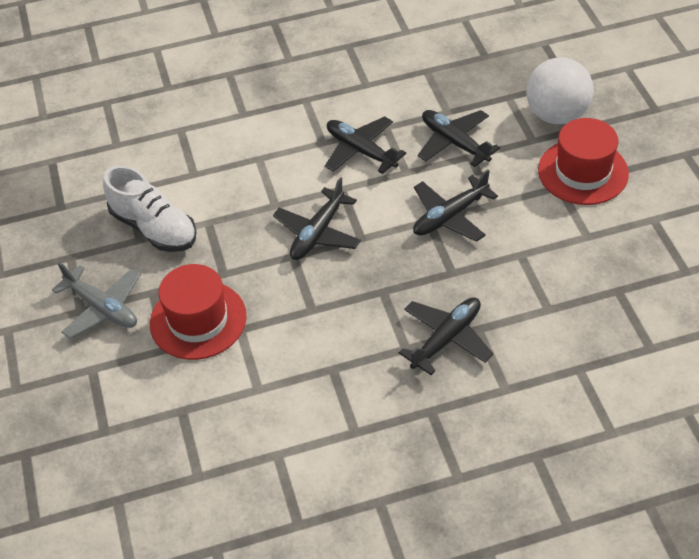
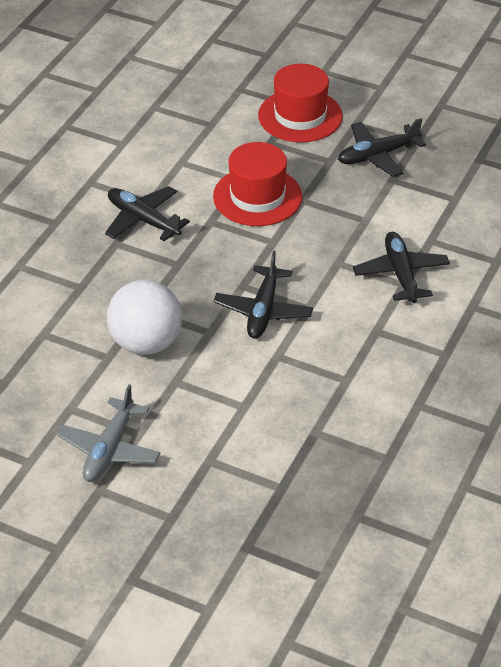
black plane: [273,177,361,260] [325,116,406,174] [398,297,493,375] [413,169,498,242] [418,110,500,167] = 5 -> [105,186,190,241] [214,251,313,339] [338,118,426,177] [353,232,450,303] = 4
white shoe: [103,165,197,252] = 1 -> none = 0

